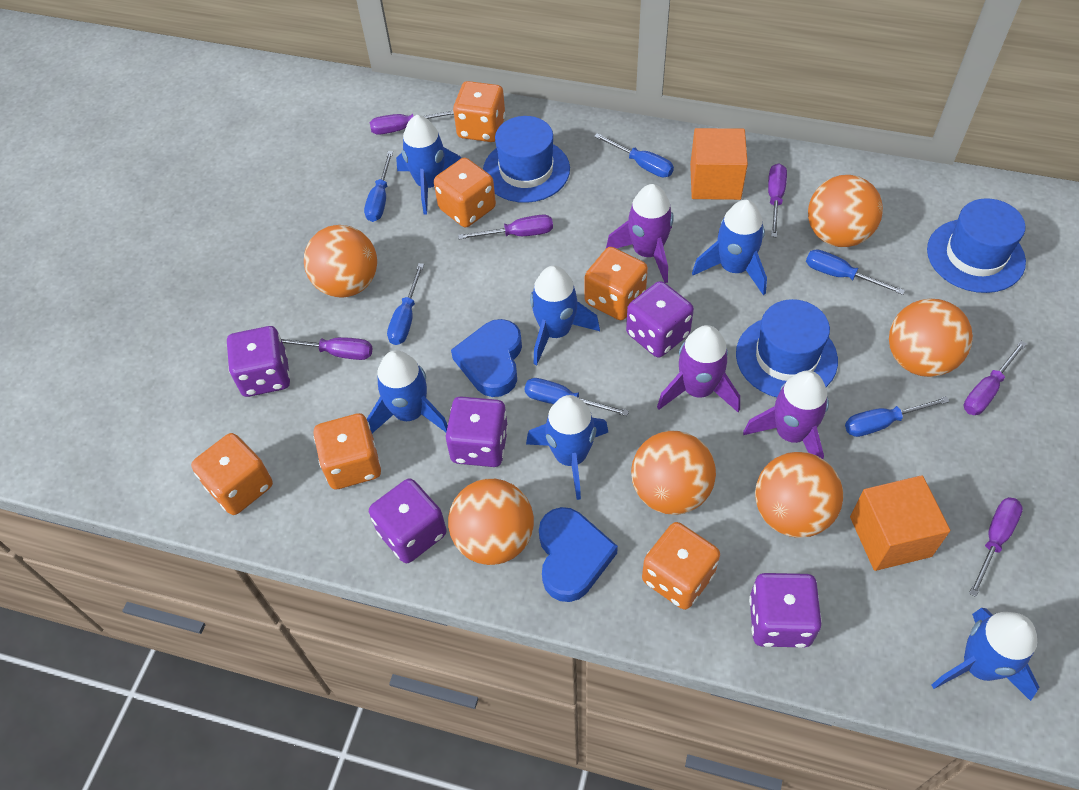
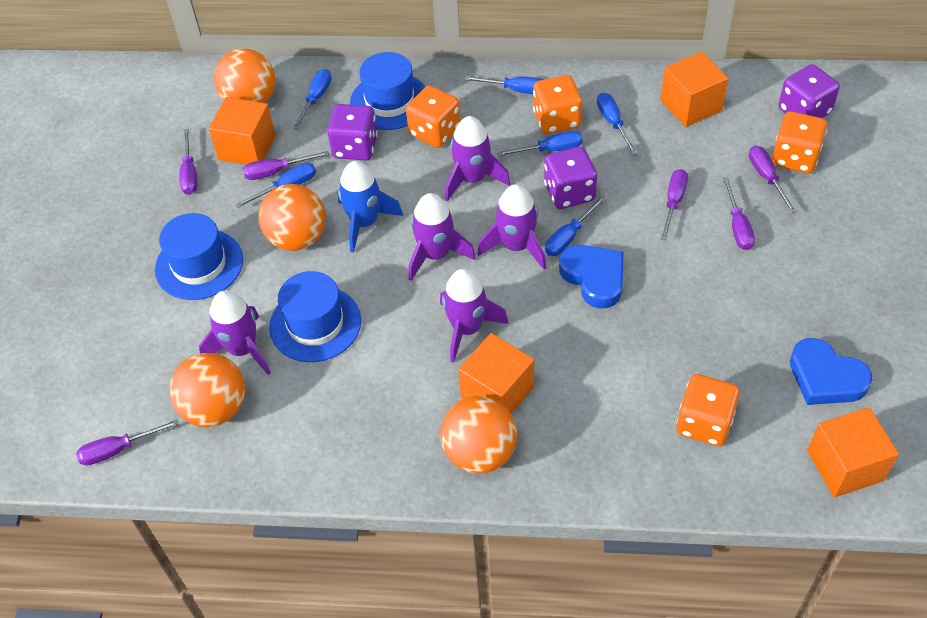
blue rocket: [367,350,448,433] [396,115,461,215] [526,395,608,500] [530,266,600,365] [692,200,767,295] [931,608,1039,701] = 6 -> [338,161,403,253] = 1
orange ball: [304,225,377,298] [448,479,534,565] [631,430,716,515] [755,452,843,538] [808,175,883,247] [889,299,973,377] = 6 -> [169,353,245,427] [214,49,275,103] [259,184,326,251] [440,396,517,473] = 4
orange cube: [690,128,748,200] [850,475,950,571] = 2 -> [209,97,276,165] [458,333,534,414] [660,52,728,127] [807,407,899,497] = 4
orange dice: [191,433,273,515] [313,413,381,489] [434,158,496,227] [453,81,505,142] [585,247,648,320] [642,522,720,610] = 6 -> [406,85,461,148] [533,75,582,134] [676,374,740,446] [772,111,827,173] = 4
purple dice: [227,326,290,397] [369,478,447,563] [446,396,508,467] [626,281,694,358] [749,573,822,648] = 5 -> [327,104,378,161] [544,146,597,209] [779,64,840,118] = 3
purple rocket: [606,184,674,283] [657,325,740,412] [743,371,829,459] = 3 -> [199,290,271,375] [409,193,476,281] [440,269,509,363] [445,116,510,201] [477,184,546,269] = 5

